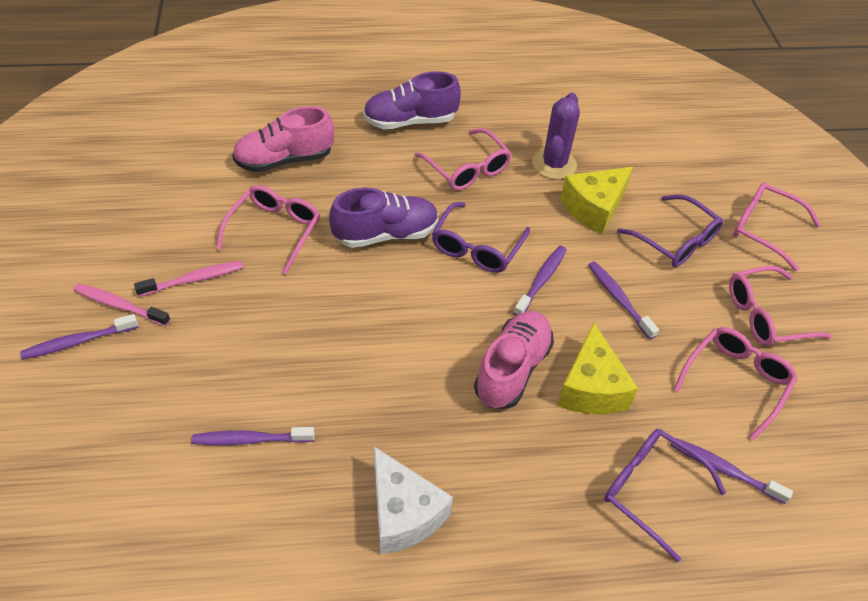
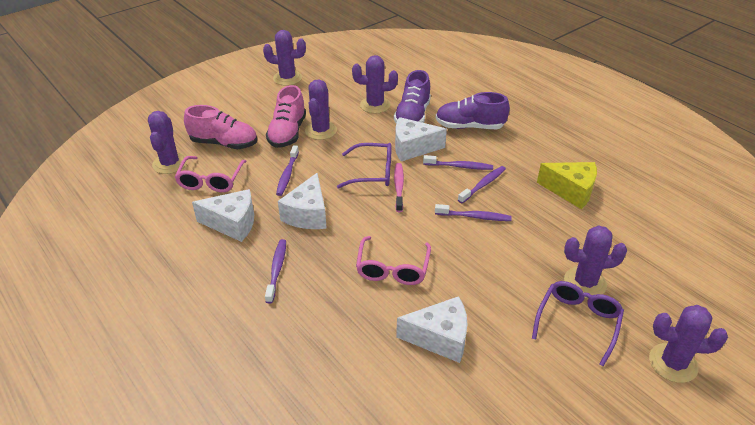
pink glasses: [216,185,320,274] [415,128,512,191] [674,327,797,441] [729,266,832,346] [733,182,821,271] = 5 -> [175,156,247,192] [356,236,431,285] = 2
pink toothbrush: [73,283,171,326] [134,261,243,297] = 2 -> [394,163,404,212] = 1
purple cactus: [532,93,580,179] = 1 -> [148,111,187,174] [263,30,306,86] [305,79,337,140] [352,55,398,114] [564,225,627,298] [649,305,728,383] = 6
purple glasses: [432,202,530,273] [604,429,726,562] [617,194,723,267] = 3 -> [337,143,392,189] [532,281,624,366] = 2
white cheese: [374,447,453,554] = 1 -> [192,189,254,242] [278,173,327,229] [395,117,447,161] [396,296,468,363] = 4
yellow cheese: [557,323,638,414] [560,167,633,234] = 2 -> [537,162,597,209] = 1

